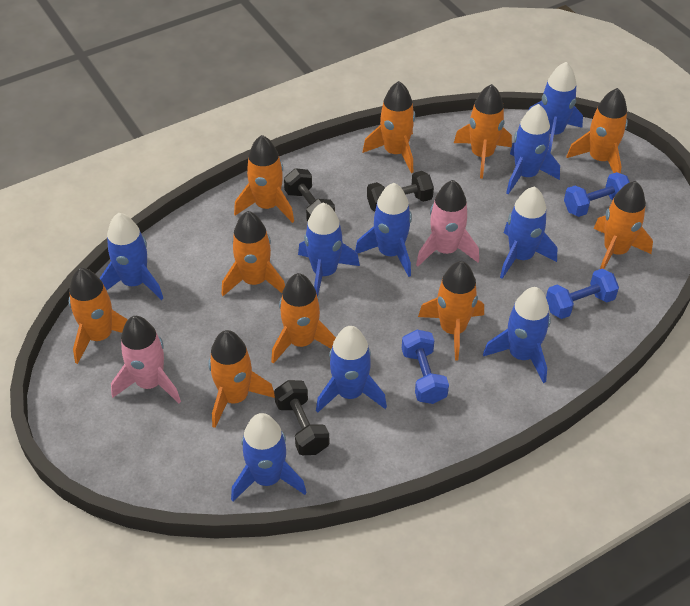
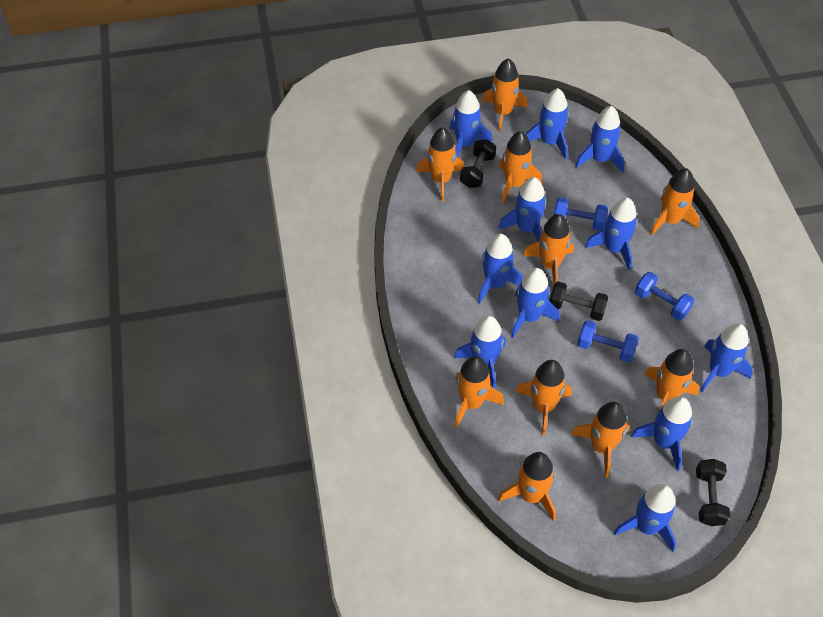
blue rocket: [100,213,163,300] [231,413,306,501] [298,203,360,296] [316,326,387,413] [355,183,412,277] [483,287,551,383] [500,186,557,279] [506,104,560,194] [529,62,583,153] = 9 -> [450,90,492,157] [454,315,506,389] [478,234,523,304] [498,177,546,241] [511,268,560,338] [526,88,569,160] [575,106,625,173] [585,197,637,270] [614,484,676,552] [631,396,692,471] [700,323,753,392] = 11
pink rocket: [111,316,181,403] [416,180,479,266] = 2 -> none = 0

